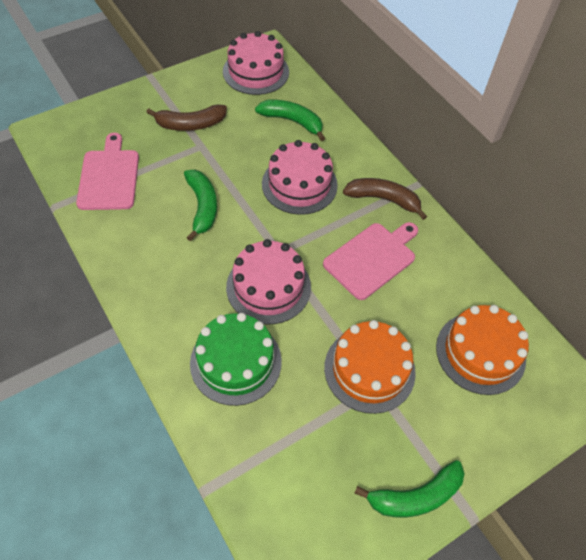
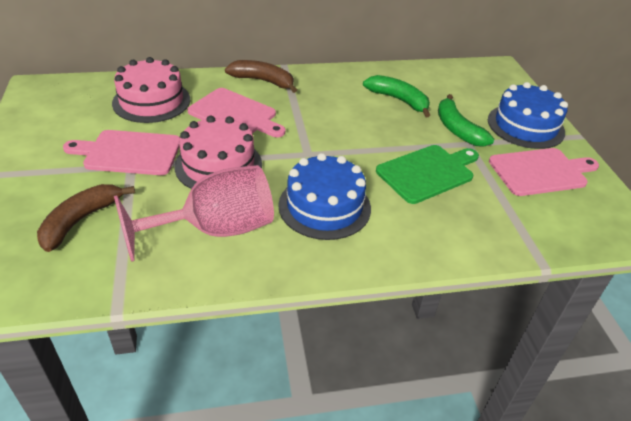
blue cake: none = 0 -> [278,153,371,240] [488,82,568,149] = 2
green banana: [184,170,217,241] [255,100,325,141] [355,460,465,518] = 3 -> [363,75,430,117] [438,94,494,147] = 2
green cake: [190,313,282,406] = 1 -> none = 0
green cutting board: none = 0 -> [376,145,479,204] = 1
orange cake: [324,320,416,414] [436,305,529,395] = 2 -> none = 0
pink cake: [223,31,289,95] [226,239,311,324] [262,140,338,215] = 3 -> [112,57,190,123] [175,116,262,189] = 2
pink cutting board: [76,133,139,210] [323,222,418,300] = 2 -> [63,130,180,175] [187,88,285,137] [489,148,599,196] = 3
pink goblet: none = 0 -> [114,165,274,262] = 1

